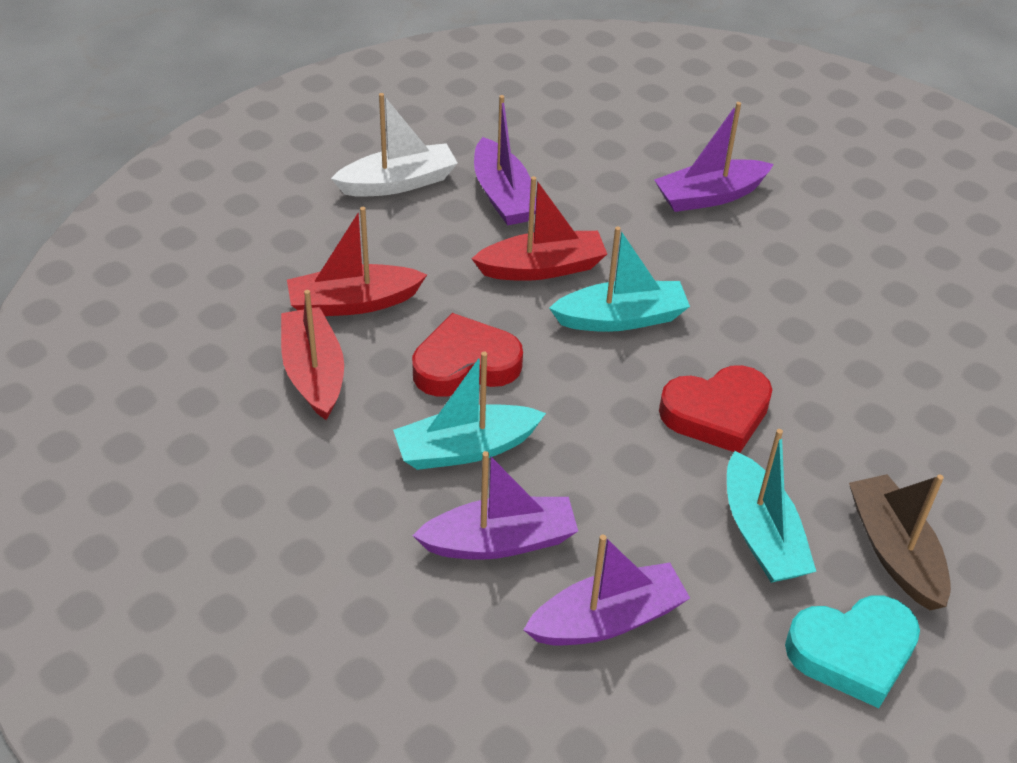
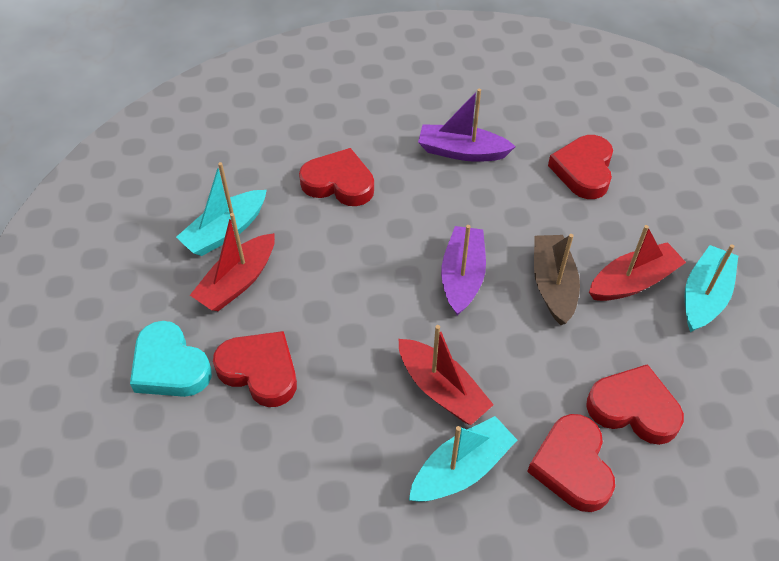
purple boat: [412,451,578,560] [474,95,536,225] [523,535,690,645] [654,102,774,212] = 4 -> [418,89,516,162] [441,225,486,316] = 2
red heart: [412,313,523,397] [659,365,772,453] = 2 -> [213,331,297,407] [299,148,374,206] [527,414,615,512] [548,135,613,199] [586,364,684,445] = 5
white boat: [331,93,458,197] = 1 -> none = 0

